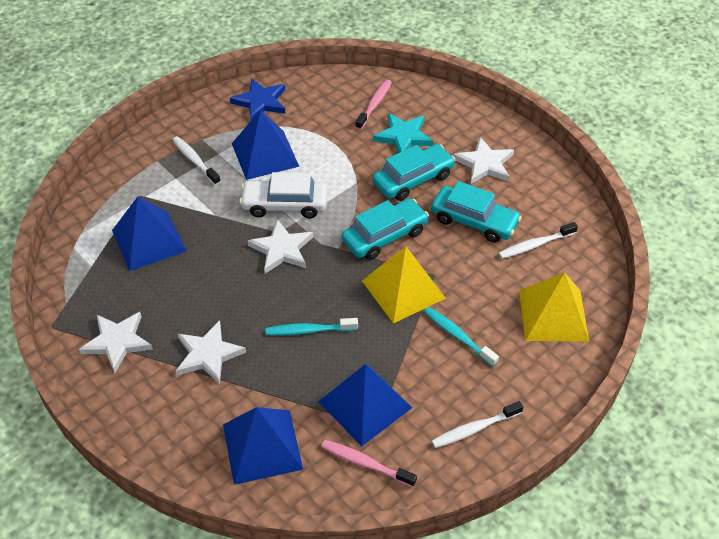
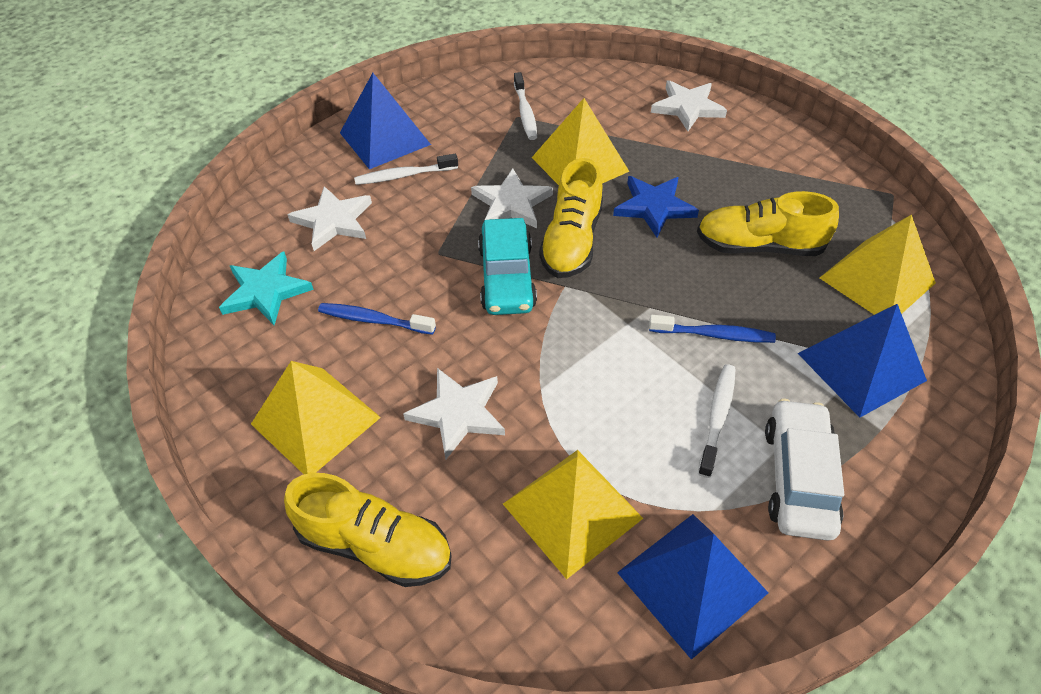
blue pyramid: [112,197,186,271] [223,407,303,485] [232,110,300,180] [318,364,412,447] = 4 -> [340,73,431,169] [617,514,768,660] [798,304,927,418] = 3
blue toothbrush: none = 0 -> [318,303,436,335] [649,315,776,343] = 2
pink toothbrush: [321,440,417,487] [355,80,392,130] = 2 -> none = 0
turquoise car: [342,198,429,260] [373,144,456,201] [431,181,522,243] = 3 -> [478,218,537,315] = 1
turquoise toothbrush: [266,318,358,336] [424,307,499,366] = 2 -> none = 0
yellow pyramid: [362,246,446,323] [519,272,589,341] = 2 -> [251,361,381,474] [503,450,643,579] [532,98,630,185] [820,214,936,315] = 4
yellow shoe: none = 0 -> [284,473,452,587] [539,158,603,278] [697,191,839,256] = 3

